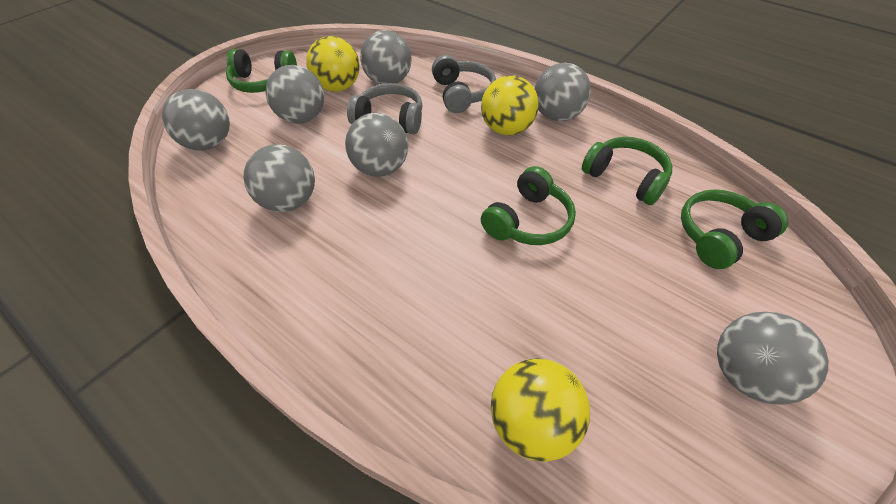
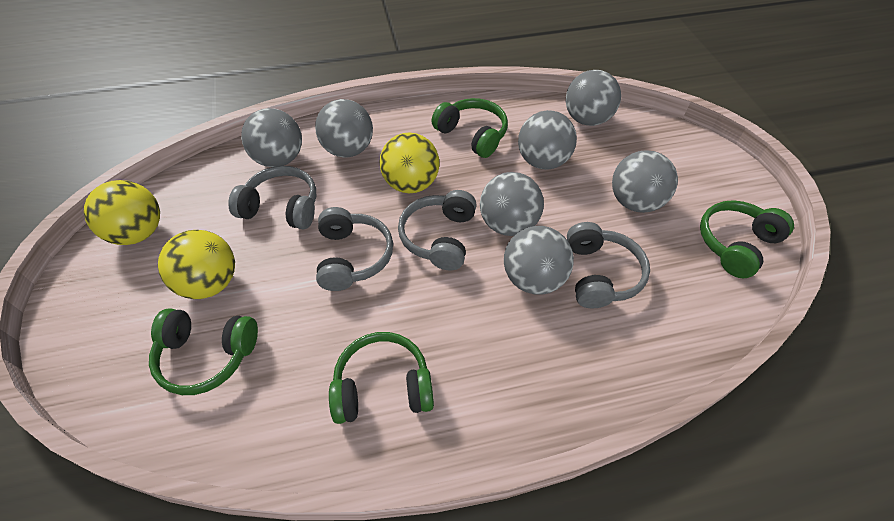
grey headphones: [347,83,423,134] [432,55,496,113] = 2 -> [228,166,317,229] [316,207,393,291] [398,190,477,270] [567,222,650,308] = 4

